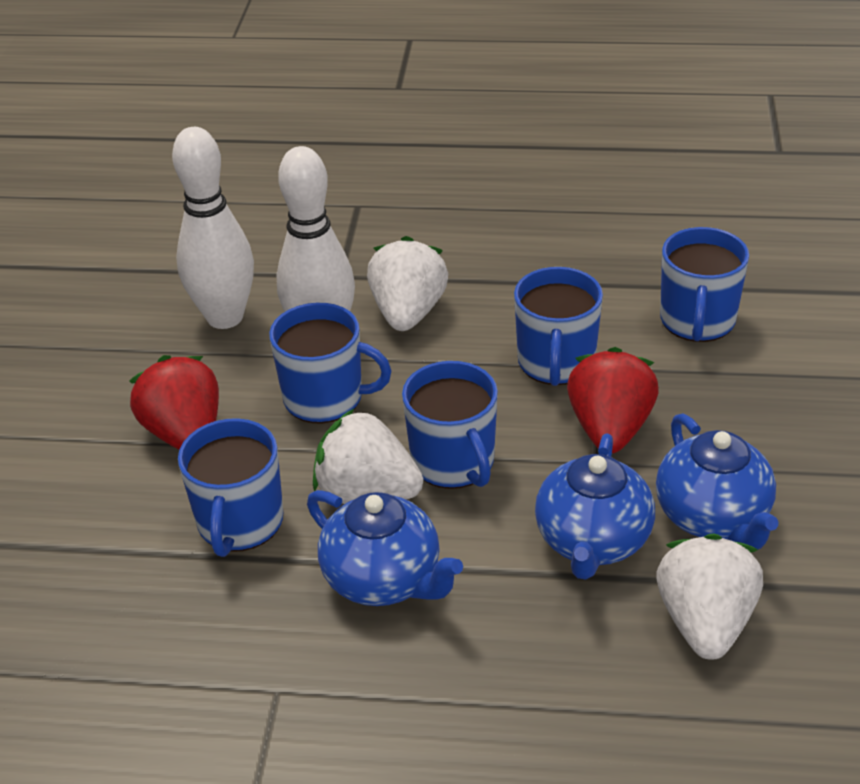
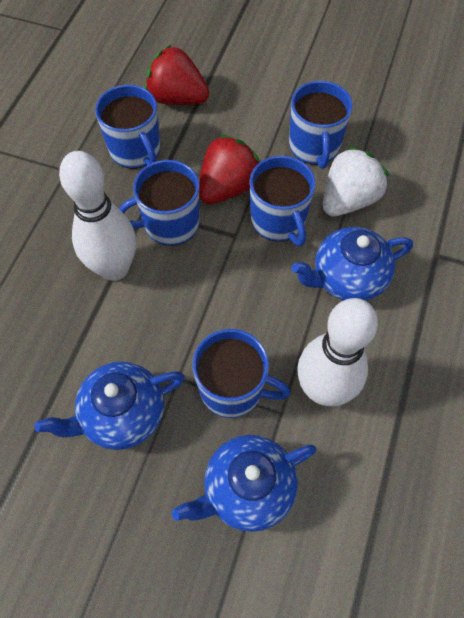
white strawberry: [313,409,423,504] [367,236,448,331] [657,534,763,660] = 3 -> [323,146,389,216] = 1

